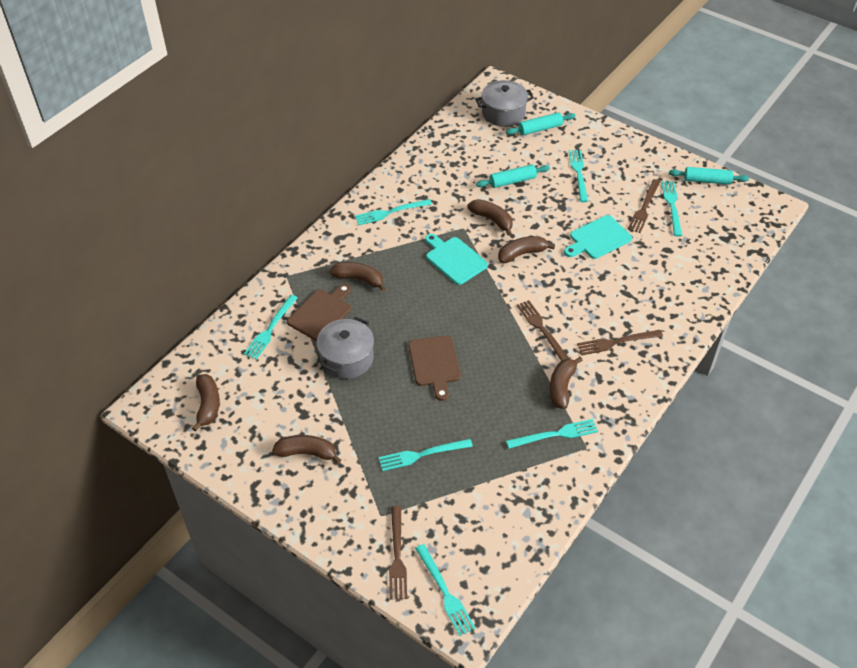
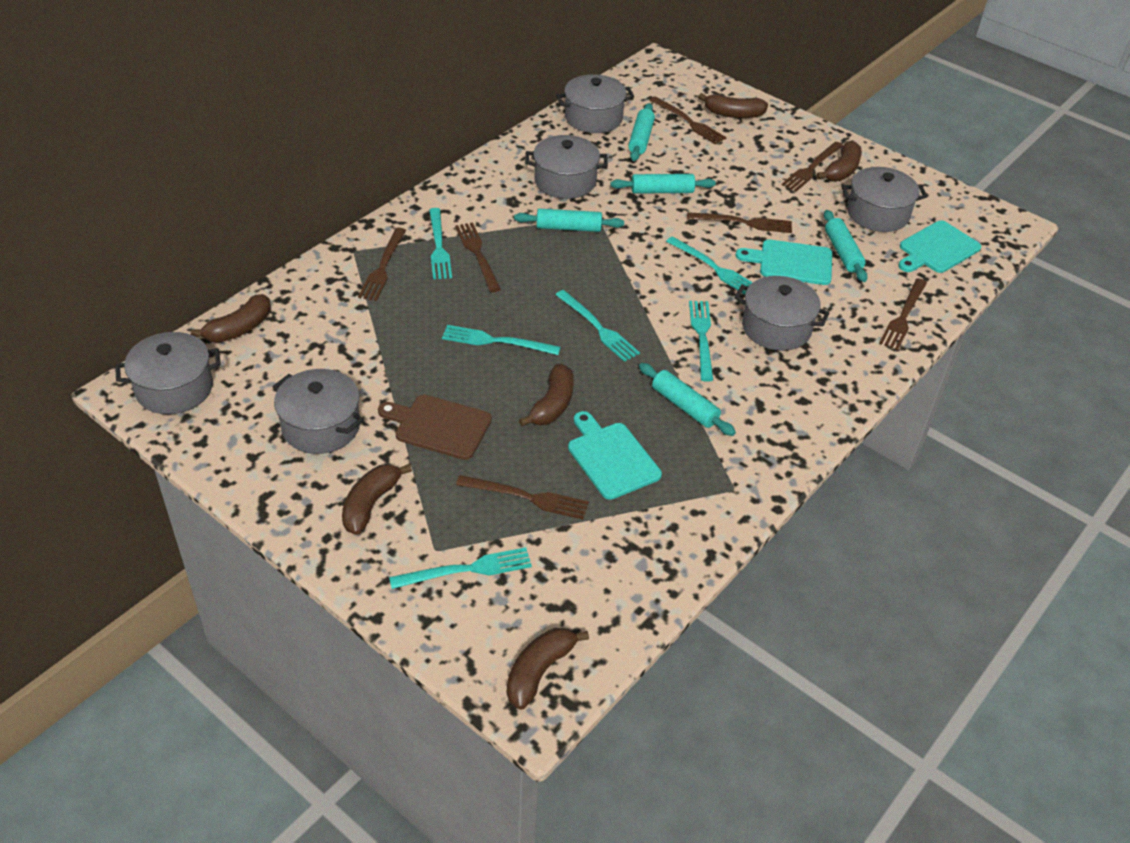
brown cutting board: [287,284,351,341] [409,335,461,401] = 2 -> [378,394,492,460] = 1
brown fork: [389,506,407,600] [517,300,569,361] [577,330,663,355] [628,179,660,233] = 4 -> [358,228,406,301] [455,222,501,292] [456,475,589,520] [649,96,727,144] [687,212,792,233] [782,142,843,192] [879,278,927,350] = 7
grey pot: [317,317,374,379] [475,80,534,127] = 2 -> [115,332,221,414] [273,369,364,454] [525,135,608,199] [556,74,634,133] [735,276,829,351] [842,167,927,232] = 6
turquoise cutting board: [425,234,488,285] [564,215,632,259] = 2 -> [568,411,662,500] [736,239,832,285] [898,220,981,273] = 3
turquoise fork: [244,295,298,360] [355,199,432,225] [379,439,473,471] [415,544,476,636] [506,419,598,449] [569,150,588,202] [661,181,682,237] = 7 -> [389,547,532,589] [429,208,452,279] [442,325,561,355] [555,290,640,362] [666,236,753,294] [689,301,713,382] = 6
turquoise rolling pin: [476,164,550,188] [506,112,575,135] [669,167,749,185] = 3 -> [514,209,624,232] [610,174,716,194] [628,103,655,161] [639,363,736,436] [824,210,867,282] = 5

